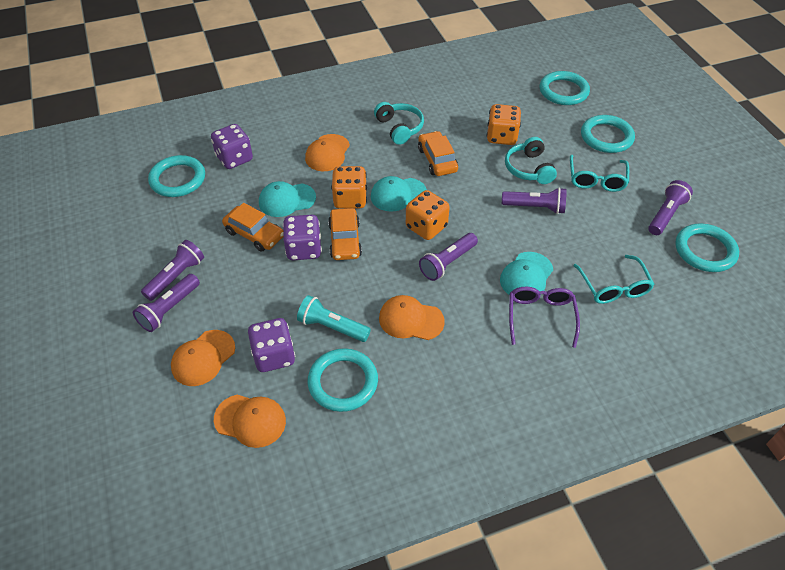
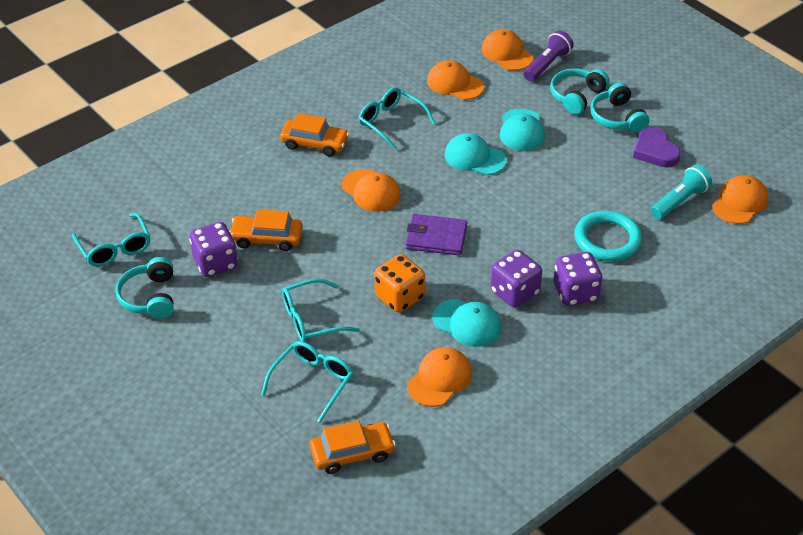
orange cap: [171,330,235,386] [214,395,286,448] [305,134,350,171] [379,295,445,340] = 4 -> [342,169,401,212] [407,347,472,407] [427,60,485,100] [481,29,533,71] [712,175,768,224] = 5
orange dice: [331,166,367,209] [406,190,450,240] [487,104,521,145] = 3 -> [374,254,425,313] = 1
purple flashlight: [133,274,200,332] [141,240,204,301] [419,233,478,281] [502,187,567,214] [648,180,693,235] = 5 -> [524,30,574,81] = 1
purple glasses: [509,287,580,348] = 1 -> none = 0
purple heart: none = 0 -> [633,127,681,168] = 1
purple wallet: none = 0 -> [405,214,468,256] = 1
turquoise glasses: [570,155,629,192] [573,255,655,304] = 2 -> [72,213,150,267] [261,341,353,423] [282,279,360,342] [358,87,435,151] = 4
turquoise headphones: [374,102,424,145] [505,137,557,184] = 2 -> [115,257,174,319] [550,69,609,115] [590,82,649,133] = 3
turquoise ring: [148,155,205,197] [308,348,378,412] [540,71,590,105] [581,115,635,153] [675,223,739,272] = 5 -> [574,211,642,261] = 1

